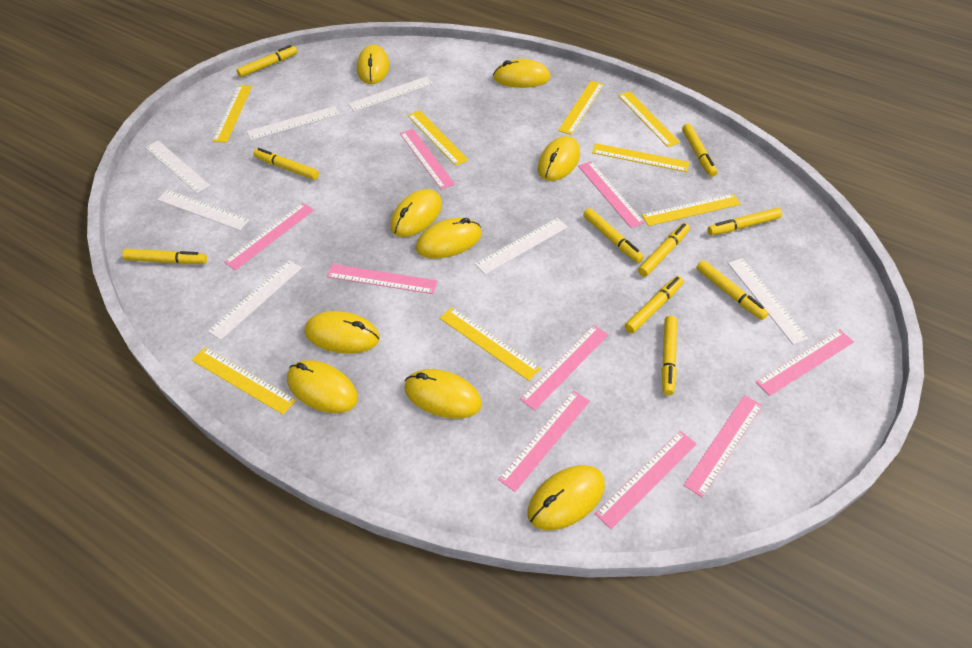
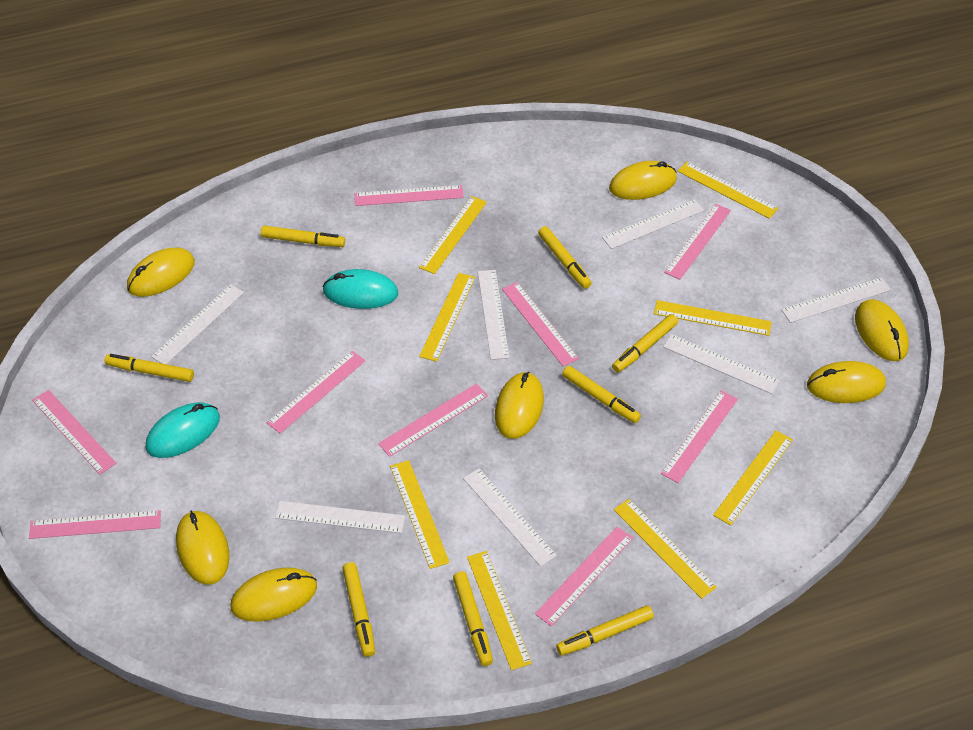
turquoise mouse: none = 0 -> [146,402,220,458] [322,269,398,309] = 2
yellow marker: [122,249,207,264] [236,45,297,77] [253,148,319,180] [583,208,644,263] [625,276,684,333] [638,223,690,277] [662,316,677,395] [682,124,717,177] [696,260,769,320] [708,208,782,235] = 10 -> [105,354,194,382] [261,226,345,247] [342,562,375,657] [453,572,493,666] [538,226,592,289] [556,605,654,656] [562,366,641,423] [612,314,678,373] = 8
yellow mouse: [287,360,358,413] [305,311,380,354] [357,44,389,84] [390,189,442,237] [404,369,482,419] [416,218,482,259] [493,59,551,88] [527,465,605,530] [538,136,580,181] = 9 -> [127,248,195,297] [176,510,230,585] [231,567,317,622] [495,372,544,439] [609,161,677,200] [807,361,886,403] [855,299,909,361] = 7

